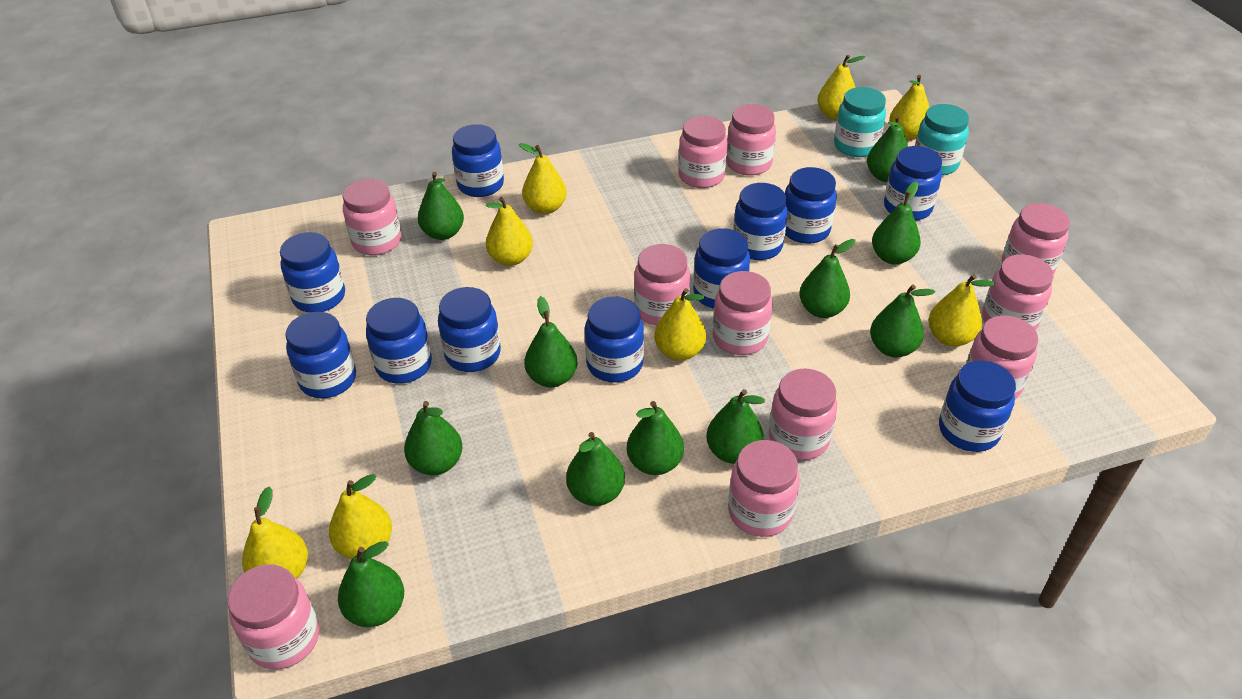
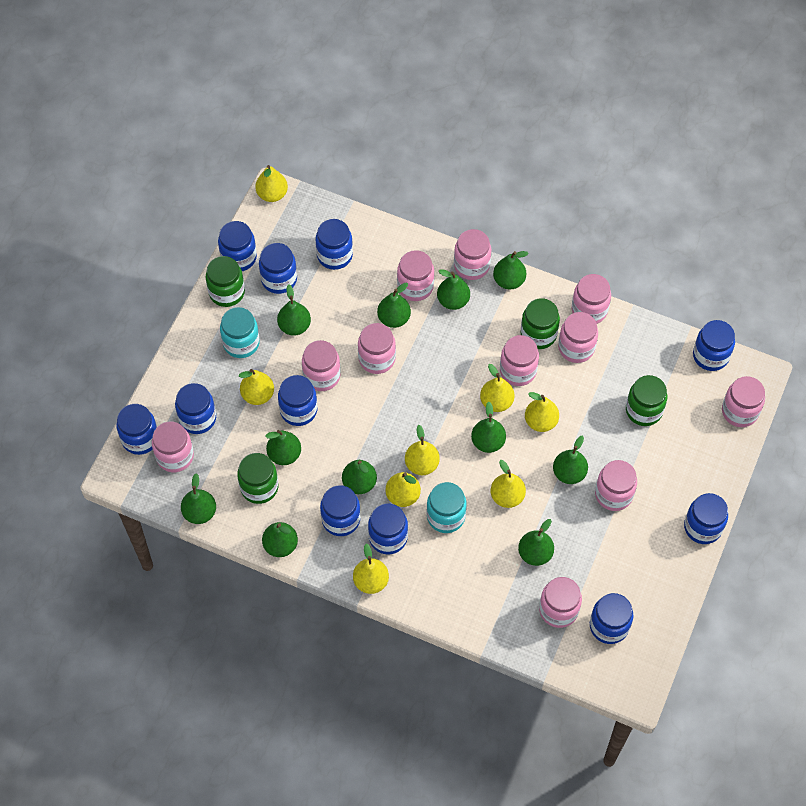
green jar: none = 0 -> [206,256,245,307] [237,453,278,504] [520,298,560,349] [626,375,667,426] = 4

